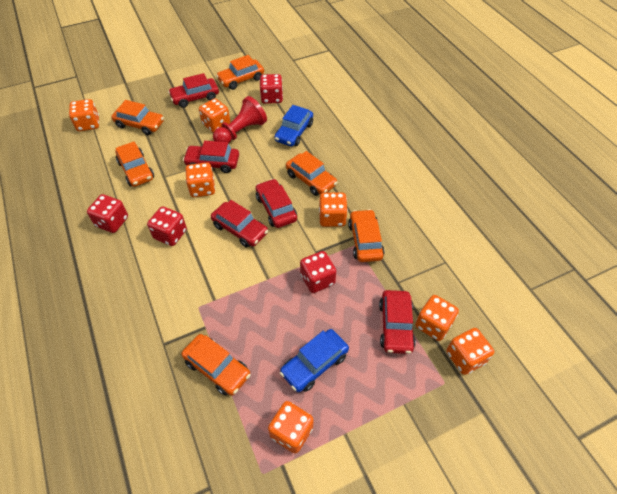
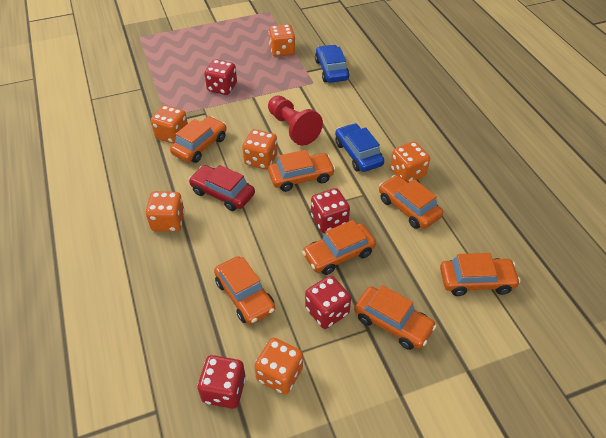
orange car: [111,100,164,135] [115,141,154,187] [181,334,250,396] [216,55,264,90] [286,151,338,196] [348,209,384,262] = 6 -> [170,116,227,163] [214,256,275,325] [268,150,335,192] [302,220,376,275] [354,285,436,350] [379,175,443,229] [440,253,521,296] = 7
orange dice: [69,99,99,131] [185,162,215,197] [199,98,230,133] [268,401,313,453] [319,192,348,227] [415,295,459,341] [446,328,494,375] = 7 -> [146,191,185,232] [151,105,188,144] [242,129,278,170] [254,337,303,395] [269,24,295,57] [390,141,430,182] = 6
red car: [168,73,219,108] [183,141,239,173] [211,200,268,248] [255,179,297,228] [379,290,416,354] = 5 -> [189,165,255,211] = 1

